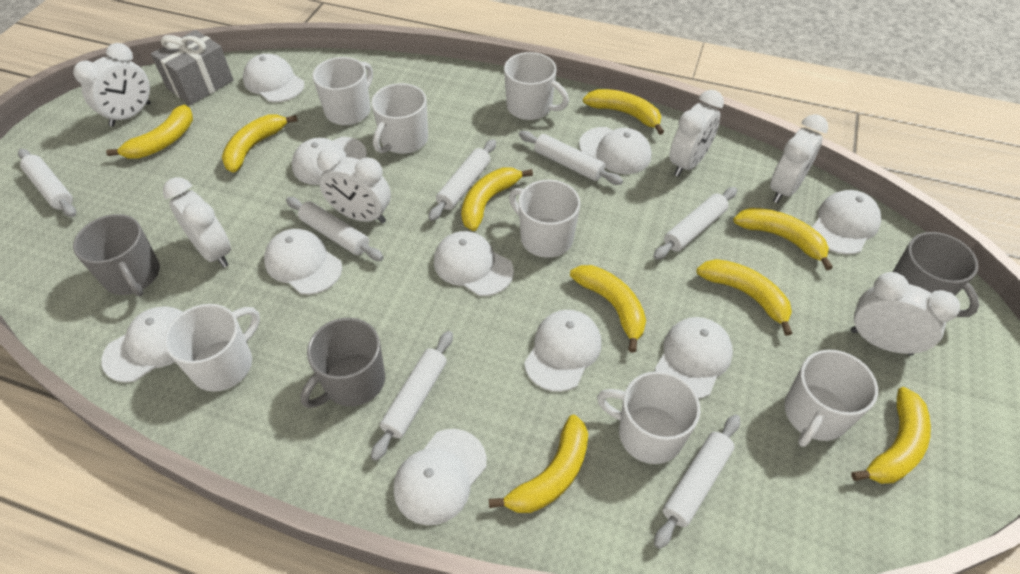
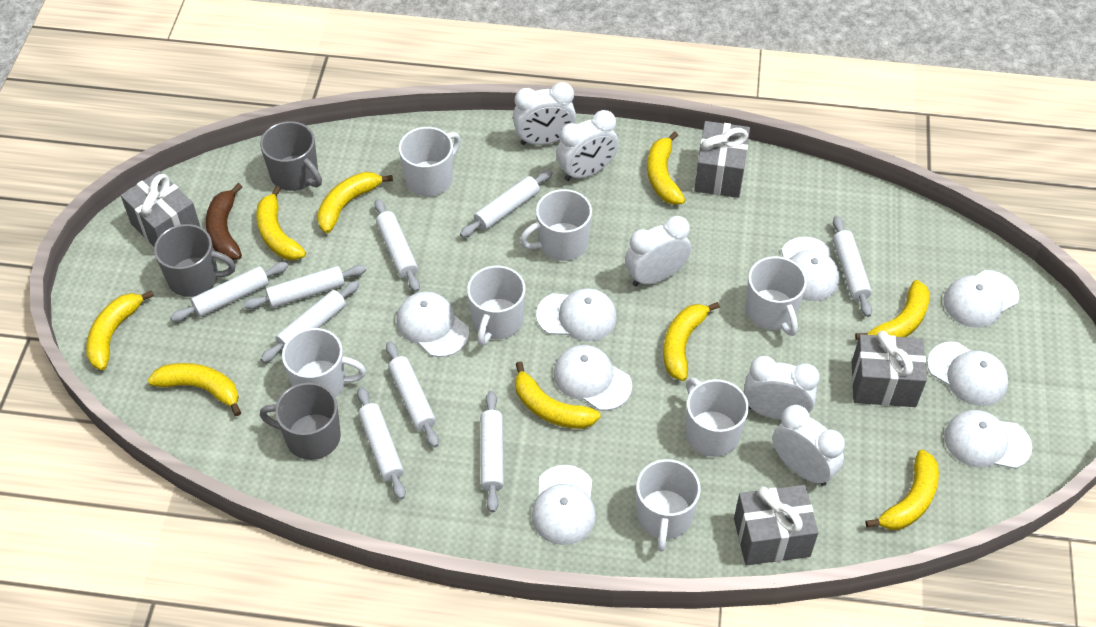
brown banana: none = 0 -> [206,183,242,260] = 1
grey gift: [151,30,233,105] = 1 -> [121,171,201,246] [694,121,750,198] [734,485,819,565] [852,331,927,407] = 4
white cap: [101,306,183,383] [243,54,304,102] [264,229,342,295] [292,137,367,185] [394,429,487,525] [434,231,514,296] [524,310,601,392] [579,127,651,174] [655,317,733,399] [812,190,881,255] = 10 -> [397,292,469,357] [531,465,596,545] [536,288,617,341] [554,345,632,411] [781,237,840,301] [927,341,1008,406] [943,270,1019,328] [944,410,1032,469] = 8
white clock: [73,43,151,127] [163,177,231,267] [317,148,391,223] [669,90,724,177] [770,114,828,203] [851,272,960,356] = 6 -> [513,82,576,145] [556,110,619,181] [625,216,691,286] [744,356,820,420] [773,405,845,486] = 5
white rolling pin: [18,149,76,217] [286,197,384,261] [371,331,453,461] [428,139,496,221] [519,131,623,185] [653,187,737,260] [654,414,740,549] = 7 -> [170,262,288,322] [243,265,366,309] [261,281,359,363] [357,387,406,500] [374,199,420,292] [386,341,439,448] [460,170,552,238] [480,391,504,512] [833,216,872,317] = 9

